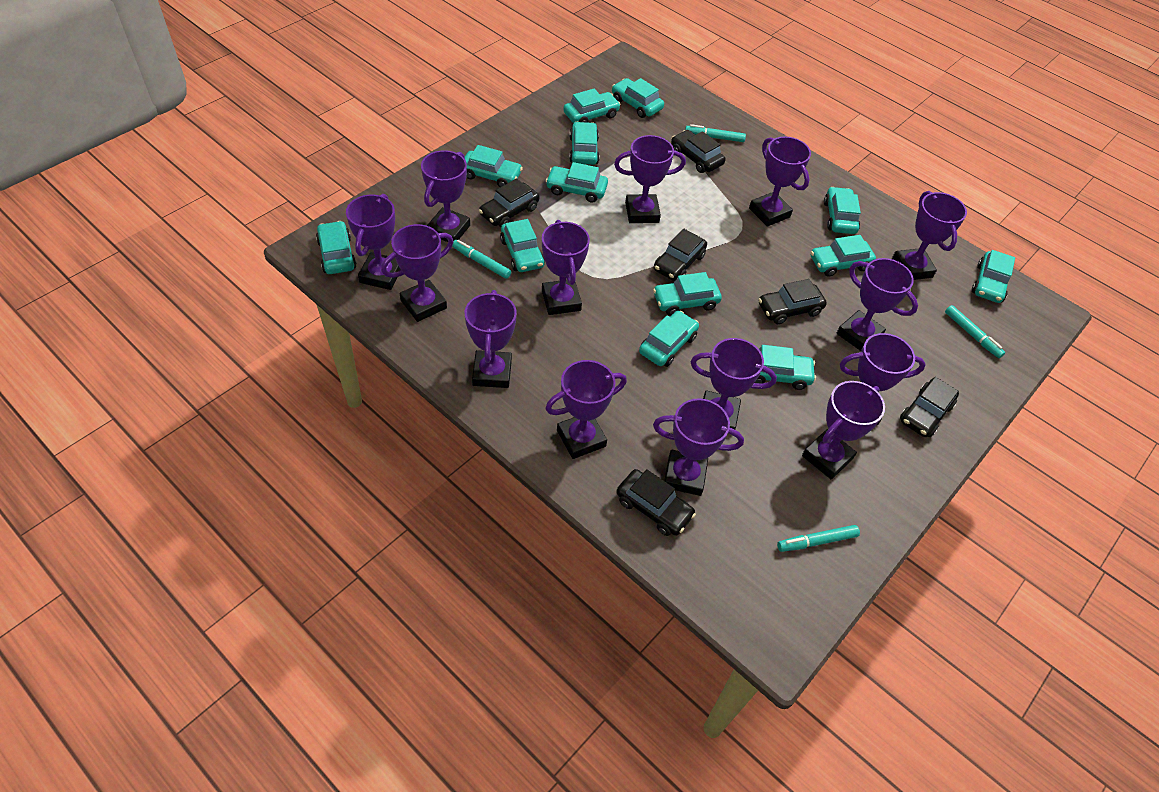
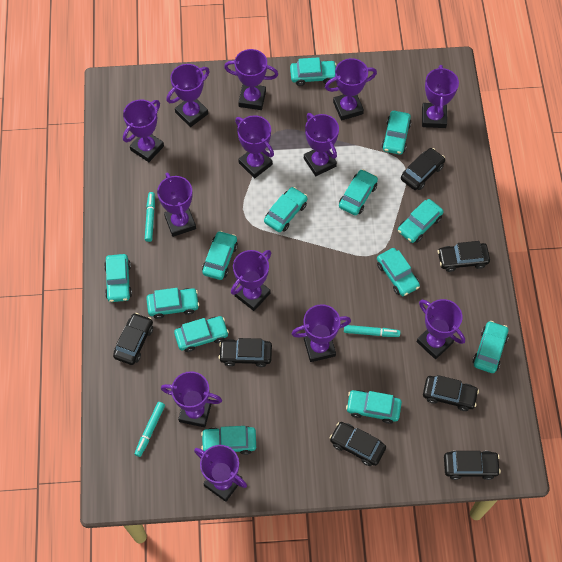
black car: [479,179,539,227] [616,469,696,536] [654,229,707,281] [671,130,726,173] [758,279,827,324] [900,377,959,437] = 6 -> [113,313,153,365] [219,338,272,367] [330,422,386,466] [401,148,445,190] [423,375,479,411] [438,241,490,272] [444,451,501,480] = 7
purple trophy: [346,194,401,290] [381,224,454,322] [421,150,470,242] [465,290,517,388] [542,220,590,315] [545,360,627,459] [614,135,686,223] [653,398,744,496] [691,338,777,430] [749,136,811,227] [802,381,885,479] [837,258,918,351] [840,333,926,425] [892,191,967,280] = 14 -> [123,99,164,162] [157,173,196,237] [161,371,222,427] [166,64,210,127] [194,445,247,502] [224,49,278,110] [231,250,271,311] [235,115,274,178] [292,304,351,362] [304,113,339,176] [325,58,377,121] [417,299,465,359] [422,65,459,128] = 13
turquoise marker: [452,240,511,279] [685,124,746,142] [777,525,860,552] [945,305,1005,358] = 4 -> [135,402,165,457] [145,192,155,242] [344,325,400,337] = 3

